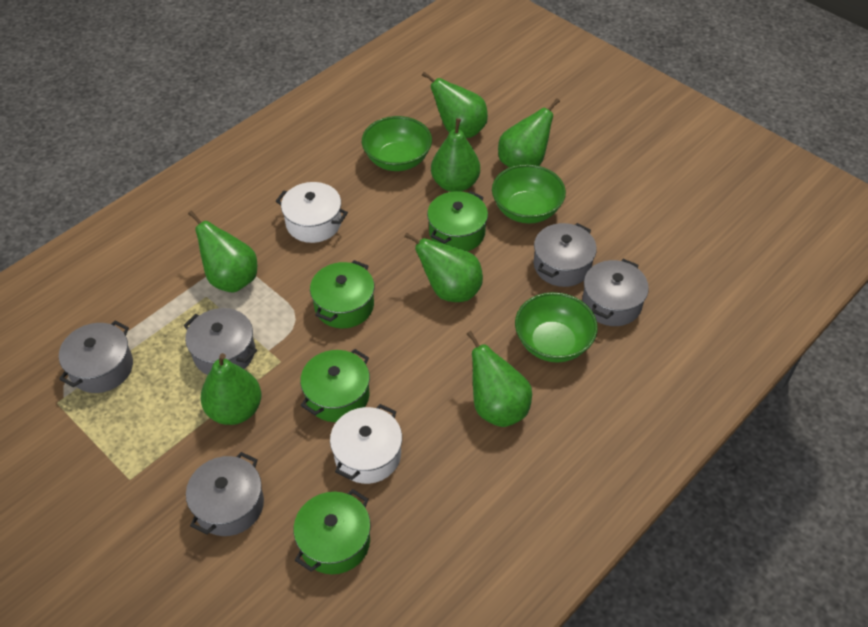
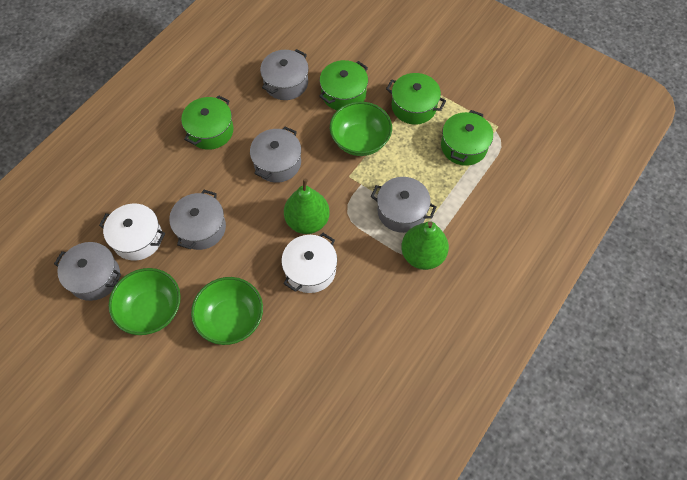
green pear: [188,210,257,293] [201,353,261,425] [404,232,483,302] [422,72,488,138] [431,118,480,192] [467,331,532,427] [498,98,560,168] = 7 -> [284,179,330,234] [401,221,449,270] = 2

